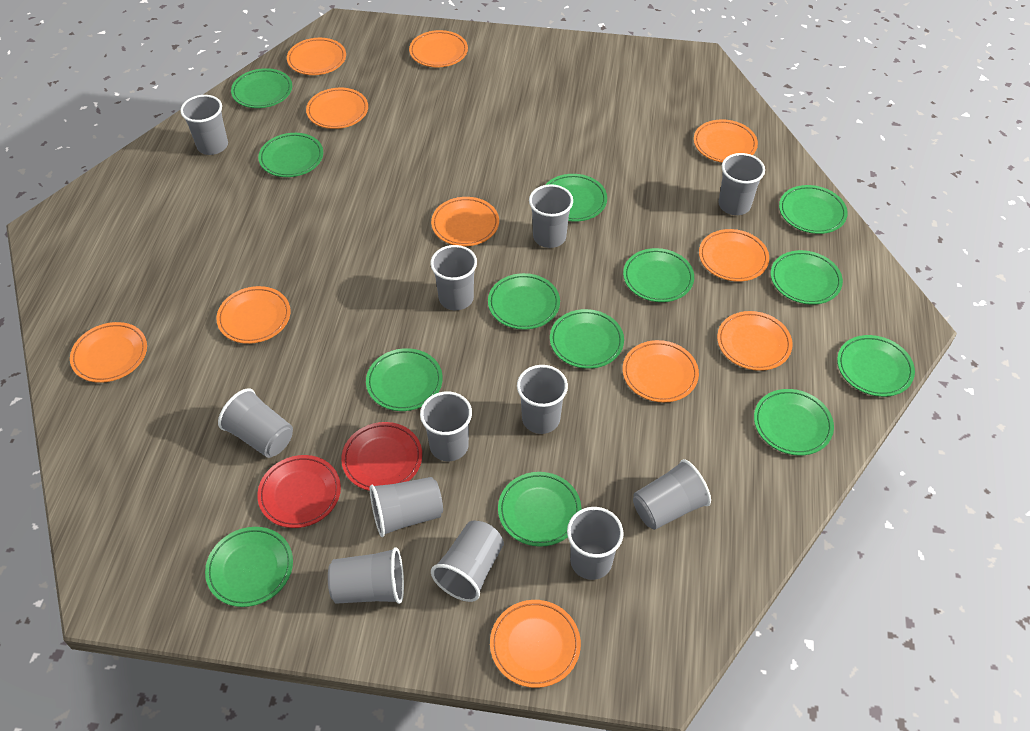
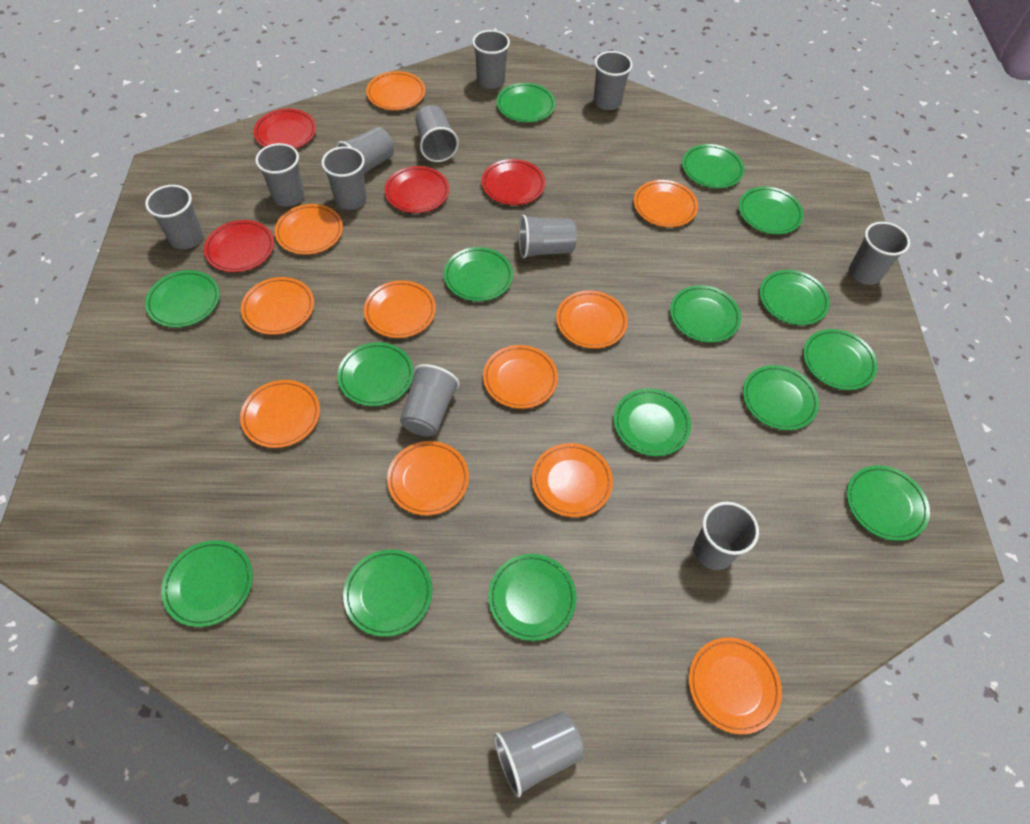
green plate: [205,527,293,607] [231,68,292,108] [258,133,323,177] [366,348,443,411] [488,273,560,330] [498,472,582,547] [545,174,607,222] [550,309,624,369] [623,248,694,302] [754,389,834,455] [771,250,843,305] [779,185,848,234] [837,335,915,397] = 13 -> [145,270,220,328] [161,540,253,627] [337,342,414,406] [343,549,432,637] [444,247,513,301] [488,554,576,641] [497,83,556,122] [614,388,691,456] [670,285,741,343] [682,144,744,188] [739,187,804,234] [743,365,819,430] [760,270,830,325] [803,329,878,390] [847,465,930,541] = 15
red plate: [257,455,341,528] [341,422,422,491] = 2 -> [204,220,274,272] [254,109,316,149] [384,166,449,213] [482,159,545,205] = 4

